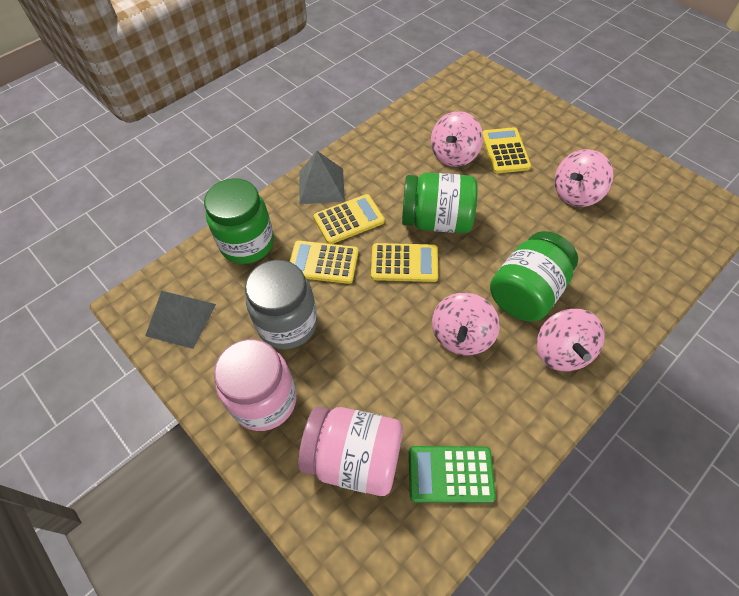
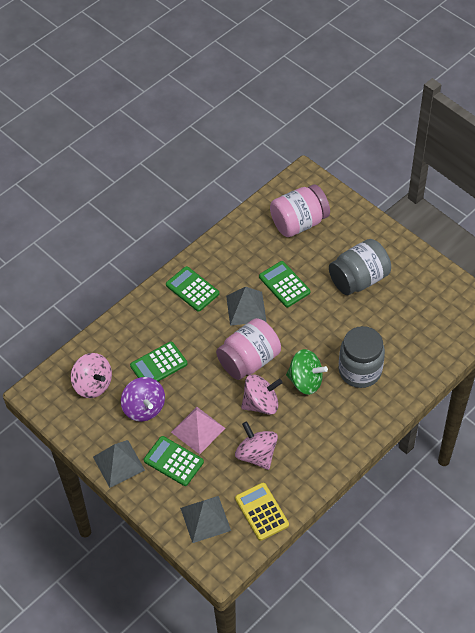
green calculator: [409,446,496,503] = 1 -> [130,341,188,382] [144,436,204,486] [166,266,219,312] [259,261,310,307] = 4
green jar: [204,178,274,264] [402,173,478,233] [490,231,578,321] = 3 -> none = 0
green spinning top: none = 0 -> [286,349,328,395] = 1
grey jar: [245,260,318,349] = 1 -> [329,239,391,295] [339,326,385,388] = 2
grey pyramid: [145,291,216,349] [299,151,345,204] = 2 -> [93,440,145,488] [180,496,231,543] [226,287,267,326] = 3
pink pyramid: none = 0 -> [171,407,225,454] = 1
pink spinning top: [431,111,483,167] [432,293,500,355] [537,309,605,371] [554,149,613,207] = 4 -> [71,353,112,398] [235,422,278,470] [241,374,283,415] = 3
purple spinning top: none = 0 -> [121,377,165,422] = 1
yellow calculator: [290,241,359,284] [314,194,385,244] [371,243,438,282] [482,127,531,173] = 4 -> [235,483,289,541] = 1

